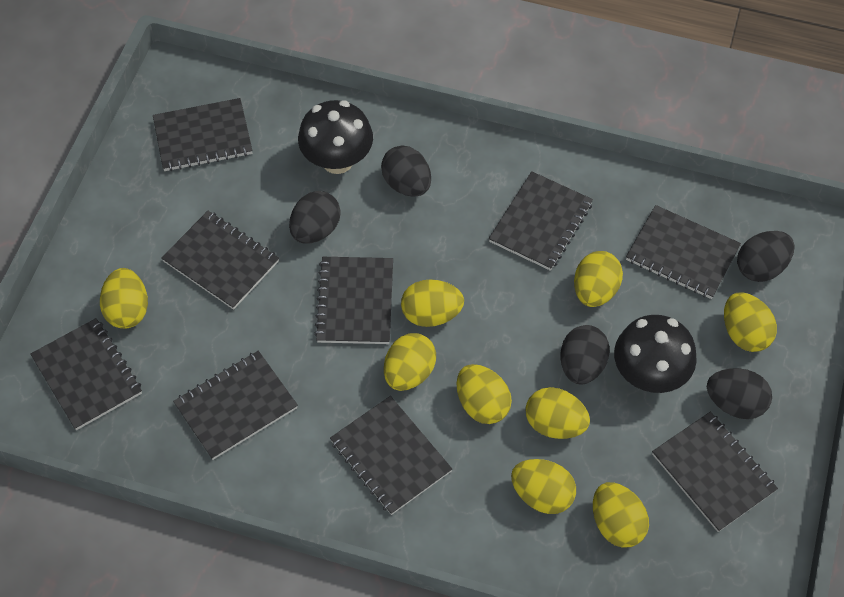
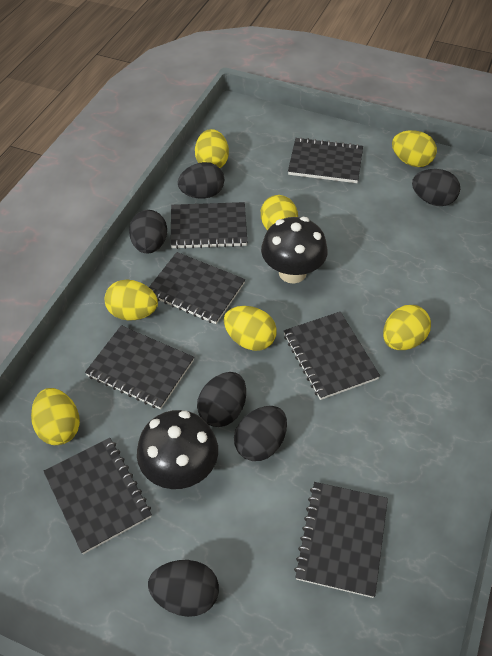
black egg: [289,191,341,244] [381,146,431,197] [560,325,610,385] [707,368,772,419] [737,231,795,282] = 5 -> [129,210,167,254] [148,560,219,617] [178,162,224,198] [197,372,246,427] [234,406,287,461] [412,169,460,206] = 6
black notebook: [30,318,142,430] [153,98,253,171] [161,211,279,310] [173,351,298,460] [314,257,393,344] [330,396,452,515] [489,171,593,271] [626,205,741,299] [652,412,778,532] = 9 -> [43,438,152,554] [85,325,194,409] [149,252,245,324] [170,202,247,249] [284,312,380,400] [288,137,363,183] [294,482,388,598] = 7
yellow egg: [100,268,148,329] [384,333,436,391] [401,279,464,327] [457,364,512,424] [511,459,576,514] [525,387,590,439] [574,251,623,307] [593,482,649,548] [724,293,777,352] = 9 -> [31,388,80,445] [105,280,158,321] [195,129,229,168] [224,306,277,351] [261,195,298,230] [383,305,431,350] [392,130,437,167] = 7

